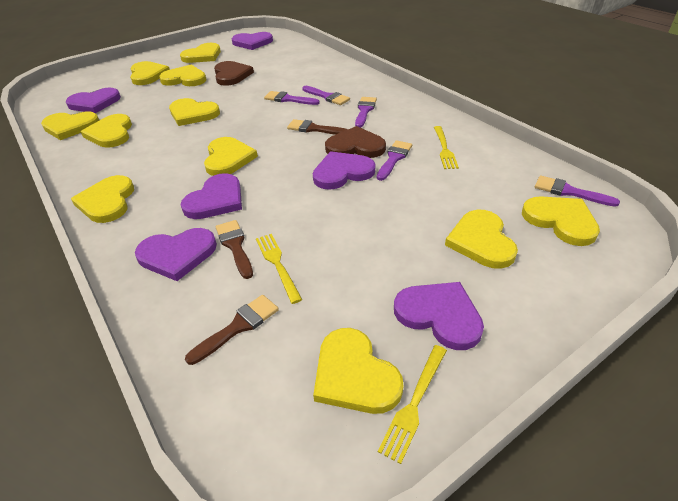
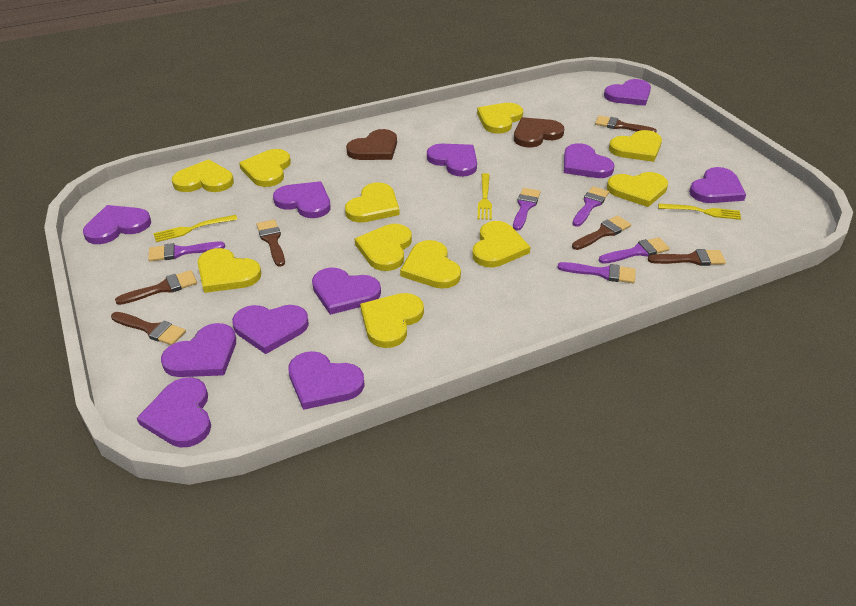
brown brush: [185,295,279,365] [216,220,253,279] [287,119,348,135] = 3 -> [111,312,186,345] [115,270,197,305] [256,220,285,267] [572,216,631,250] [595,116,657,133] [648,249,726,266] = 6
purple heart: [65,88,121,113] [135,228,217,281] [181,173,242,219] [232,32,273,50] [313,151,375,190] [394,282,484,350] = 6 -> [83,205,151,244] [137,377,211,448] [161,323,236,377] [232,305,309,354] [273,181,330,218] [288,351,365,410] [312,268,381,315] [427,144,477,177] [564,143,614,178] [604,79,651,106] [689,167,746,203] = 11

